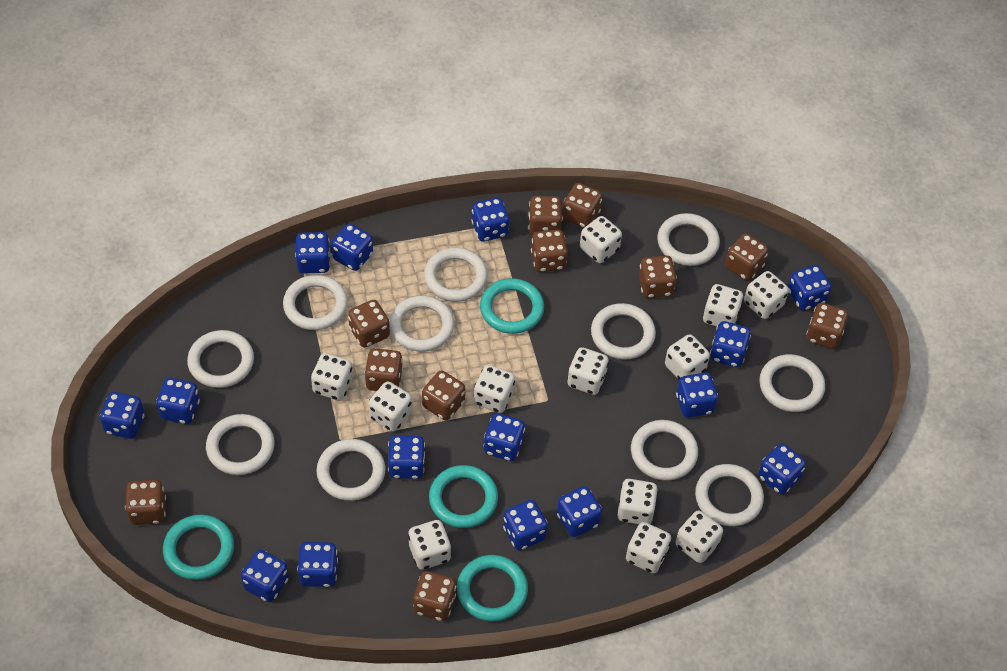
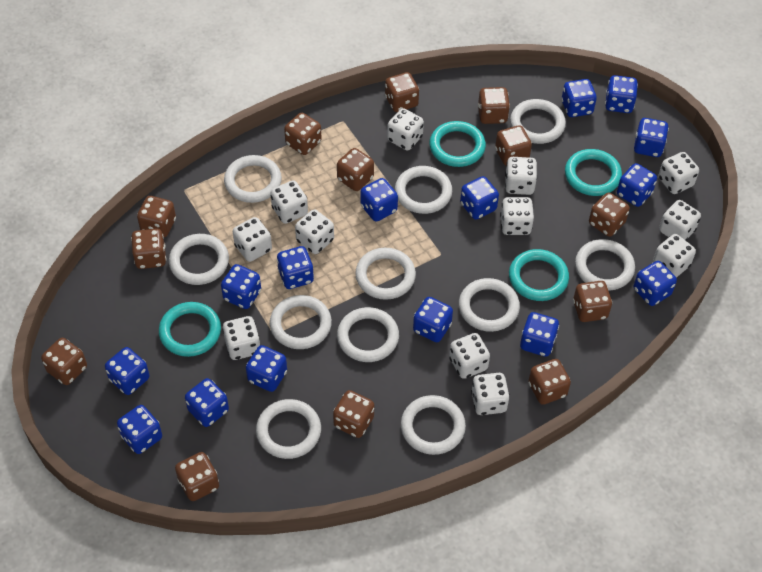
brown dice: [125,480,166,525] [348,300,390,348] [365,348,403,391] [413,571,456,621] [422,370,465,421] [528,196,563,235] [531,230,568,272] [562,183,602,228] [639,256,677,298] [725,233,768,281] [806,303,848,349] = 11 -> [41,338,87,385] [131,229,166,269] [137,196,176,237] [175,452,219,501] [284,113,322,155] [333,390,374,438] [337,148,374,191] [385,72,419,112] [478,87,510,124] [495,125,532,166] [528,359,571,405] [573,281,612,322] [589,192,630,237] = 13

